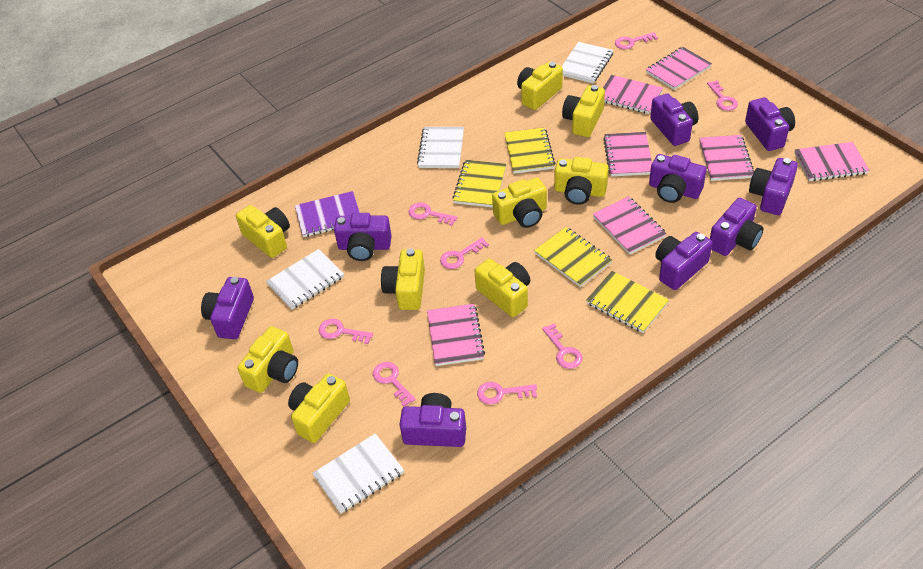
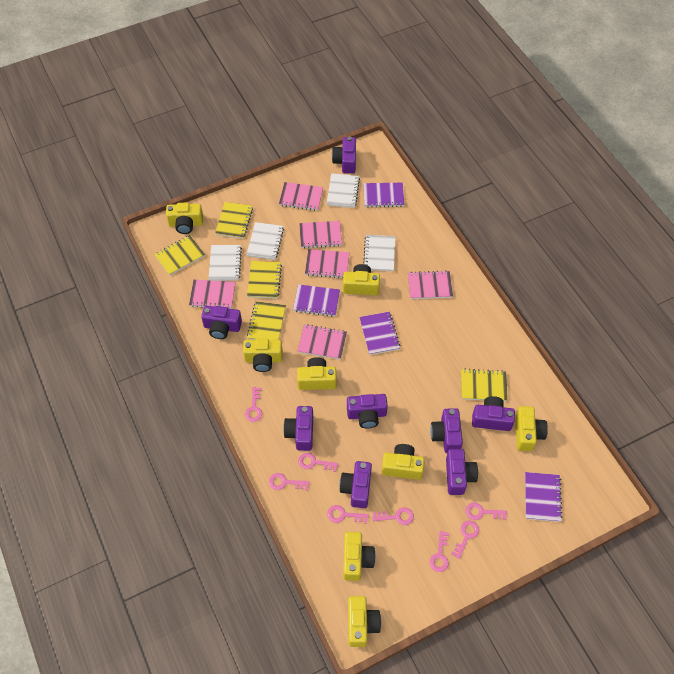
pink notebook: [427,304,485,366] [593,196,667,255] [603,75,663,114] [603,132,652,176] [646,47,712,90] [699,135,754,181] [795,142,869,181] = 7 -> [189,280,236,309] [279,182,323,211] [298,324,347,360] [299,221,342,249] [305,249,349,278] [408,271,453,299] = 6
purple camera: [201,277,254,339] [334,213,392,261] [400,393,466,447] [649,154,707,203] [650,94,698,146] [655,232,713,290] [710,198,764,256] [745,97,795,151] [749,158,798,215] = 9 -> [201,306,242,339] [283,406,313,451] [332,136,356,174] [339,461,372,508] [347,394,388,429] [430,408,463,453] [446,449,478,495] [472,396,515,431] = 8
purple notebook: [295,191,360,237] = 1 -> [293,284,340,317] [359,312,400,355] [363,183,405,207] [525,472,563,522] = 4
yellow camera: [236,205,290,258] [237,326,298,393] [288,373,350,443] [381,249,425,310] [474,259,530,317] [492,178,547,228] [517,62,563,110] [554,157,609,205] [562,85,605,137] = 9 -> [166,203,203,234] [243,339,283,372] [297,357,337,390] [343,264,380,295] [343,532,375,581] [348,596,381,647] [382,444,425,480] [515,406,548,451] = 8
yellow notebook: [452,160,506,207] [505,128,555,174] [534,227,612,287] [586,271,669,333] = 4 -> [154,235,205,276] [215,202,253,239] [247,261,282,299] [247,301,286,340] [461,369,508,401] = 5

